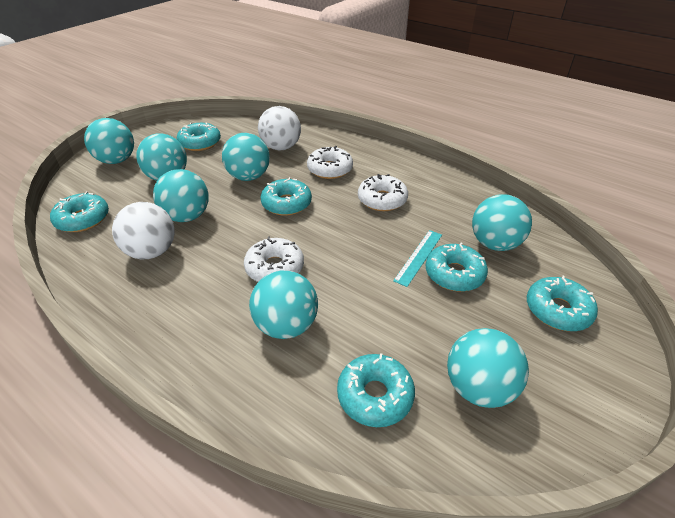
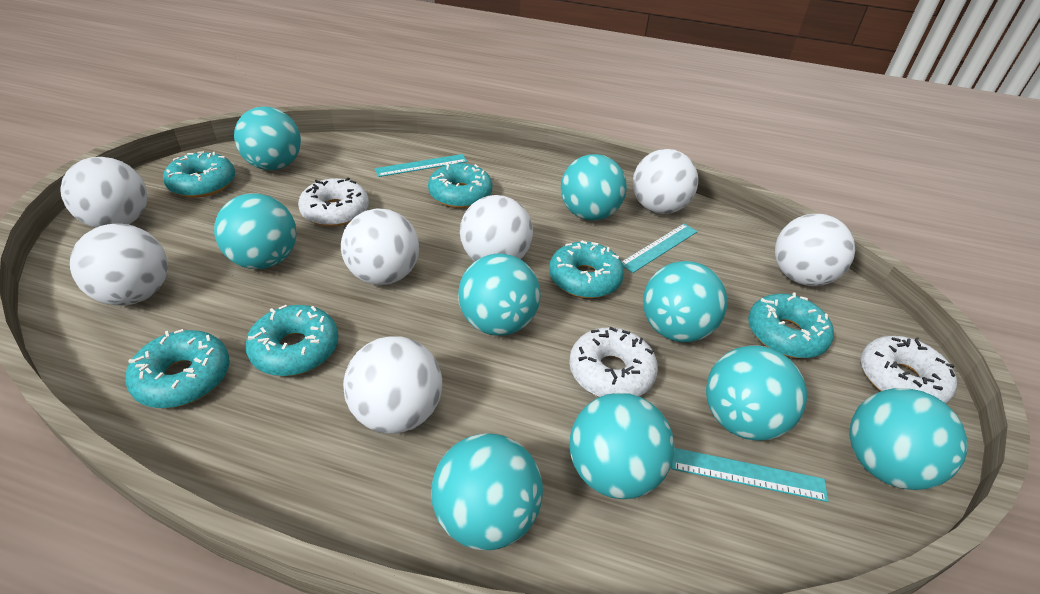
turquoise ball: [84,118,134,164] [136,133,187,181] [153,169,209,222] [222,133,270,181] [249,271,318,339] [447,328,529,408] [472,194,532,251] = 7 -> [214,193,297,269] [234,107,301,170] [431,433,543,550] [458,253,540,336] [561,154,627,221] [570,393,674,499] [643,261,728,342] [706,345,807,441] [849,388,967,490] = 9
turquoise ruler: [393,230,442,287] = 1 -> [375,154,467,177] [622,224,698,273] [672,448,829,502] = 3
white ball: [112,202,175,259] [258,106,301,150] = 2 -> [60,157,147,227] [70,224,168,306] [341,208,419,285] [343,336,442,434] [460,195,533,261] [633,149,698,214] [775,214,855,286] = 7

